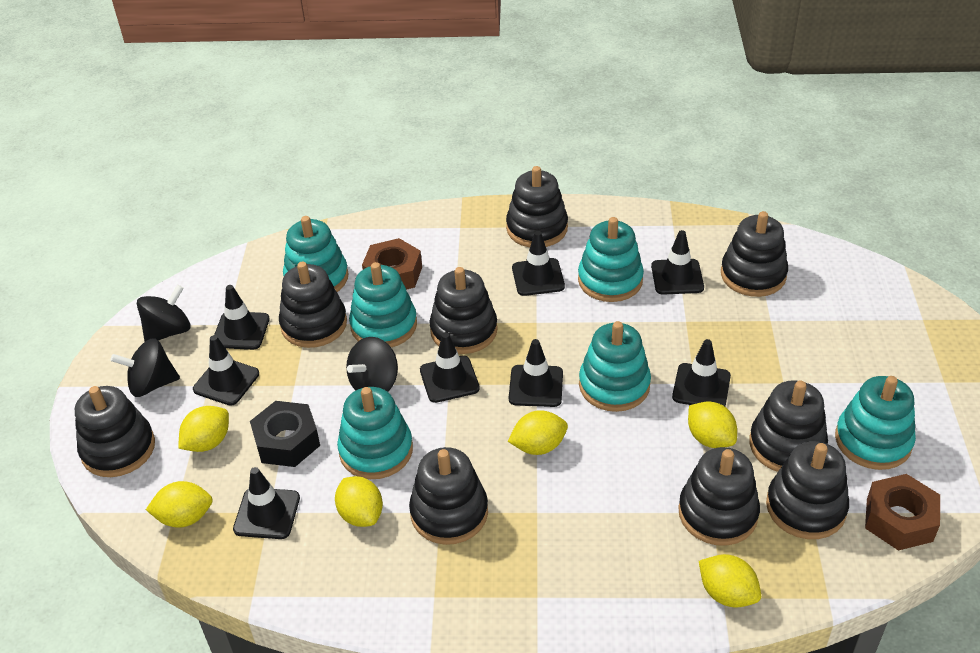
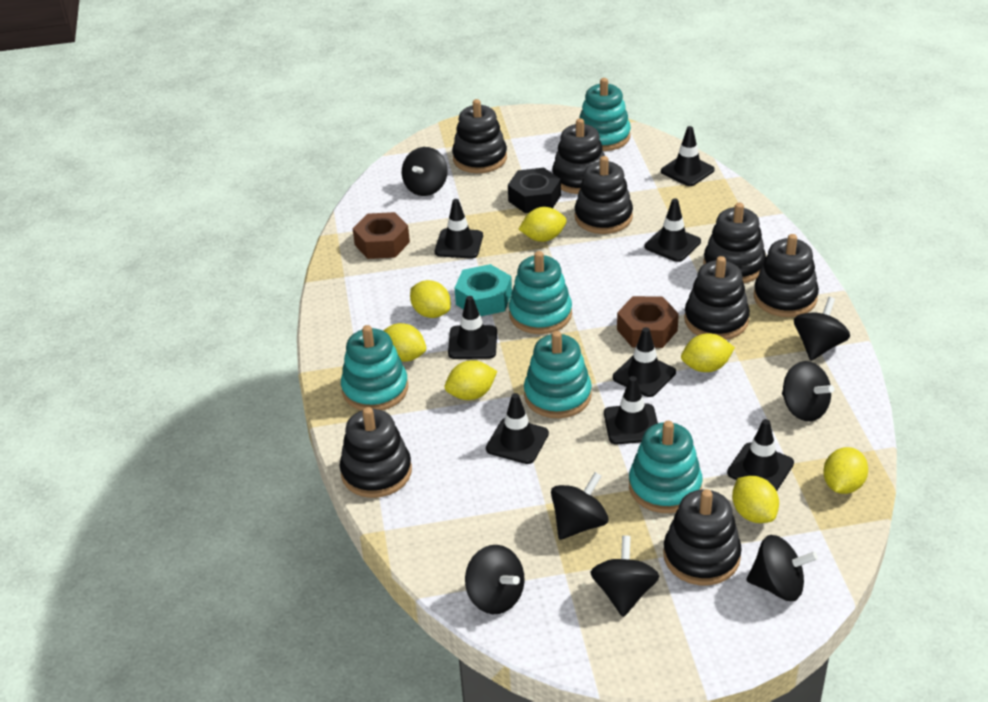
black spinning top: [110,338,180,397] [137,285,191,342] [346,337,398,392] = 3 -> [402,147,448,196] [465,545,525,614] [551,472,608,540] [590,535,660,617] [746,535,818,601] [782,361,834,422] [794,297,850,361] = 7
black stacking toy: [75,386,155,477] [279,262,347,348] [409,447,488,545] [429,267,498,354] [506,166,568,247] [678,447,760,546] [721,211,788,297] [749,380,828,472] [766,441,849,539] = 9 -> [340,407,412,498] [452,99,507,173] [552,118,605,194] [575,156,633,234] [663,489,742,585] [684,256,750,340] [704,203,766,283] [754,234,819,317] = 8
turquoise nut: none = 0 -> [455,264,512,316] = 1
turquoise stacking toy: [283,216,349,292] [337,387,413,479] [349,262,417,347] [578,217,644,302] [579,321,651,412] [835,376,916,470] = 6 -> [341,325,408,411] [509,251,572,334] [524,331,592,418] [580,78,631,151] [629,421,702,513] = 5
yellow lemon: [146,481,213,528] [178,406,229,452] [335,476,383,527] [508,410,568,455] [688,401,737,448] [699,554,761,608] = 6 -> [383,323,426,362] [410,280,451,318] [445,360,497,400] [519,207,567,242] [681,333,735,372] [732,476,779,523] [823,447,868,494] = 7

